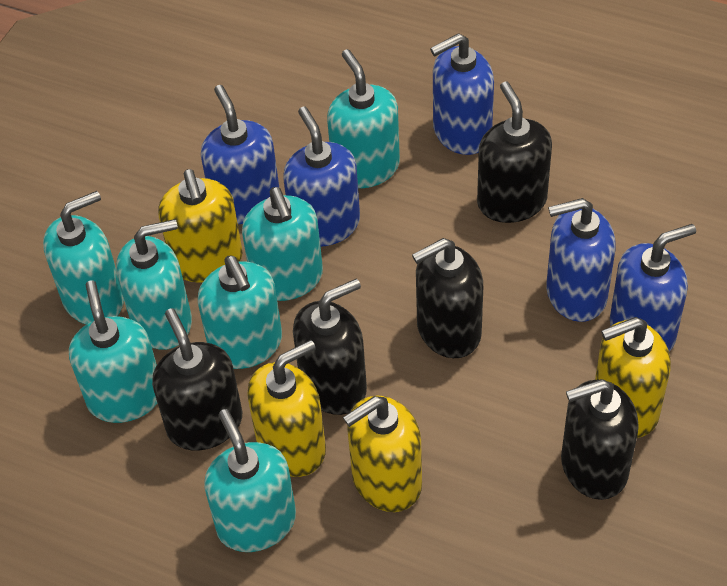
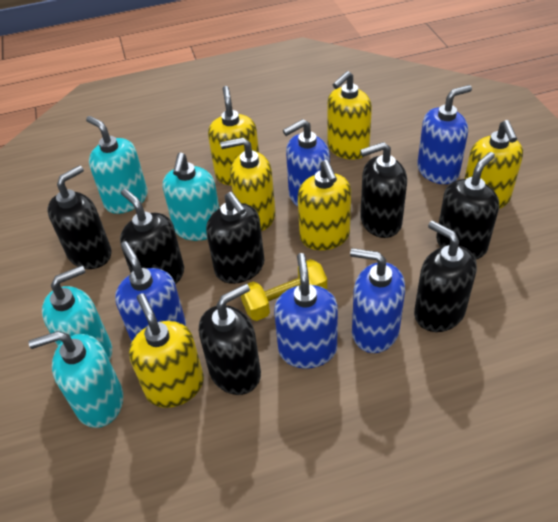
black soap dispenser: [152,308,242,450] [293,279,367,415] [412,238,483,358] [477,82,552,223] [561,379,639,500] = 5 -> [48,165,112,269] [120,188,184,285] [199,284,261,395] [206,192,264,284] [360,142,407,238] [414,220,477,332] [436,152,499,259] = 7
turquoise soap dispenser: [43,191,124,324] [69,280,157,423] [116,219,192,350] [198,255,282,369] [204,409,296,552] [242,187,323,301] [327,49,400,188] = 7 -> [28,331,123,428] [42,265,112,361] [86,116,147,214] [163,153,219,241] = 4
yellow dumbbell: none = 0 -> [241,259,327,321] = 1
yellow soap dispenser: [158,169,243,283] [247,340,326,477] [343,396,422,512] [595,317,671,438] = 4 -> [129,293,204,408] [208,86,259,186] [220,137,276,231] [298,160,351,250] [327,71,372,160] [464,120,523,209] = 6

